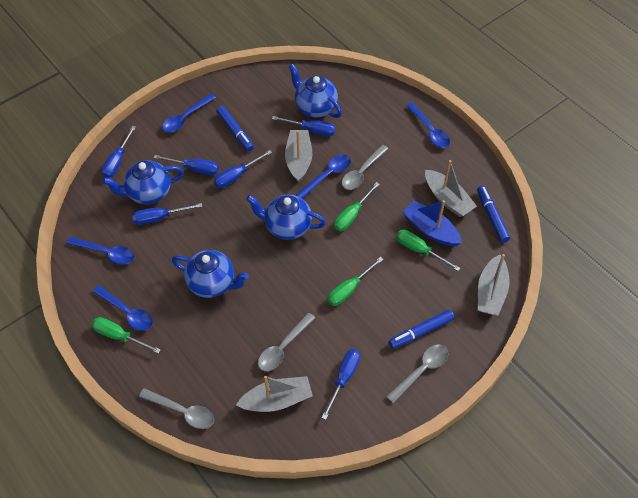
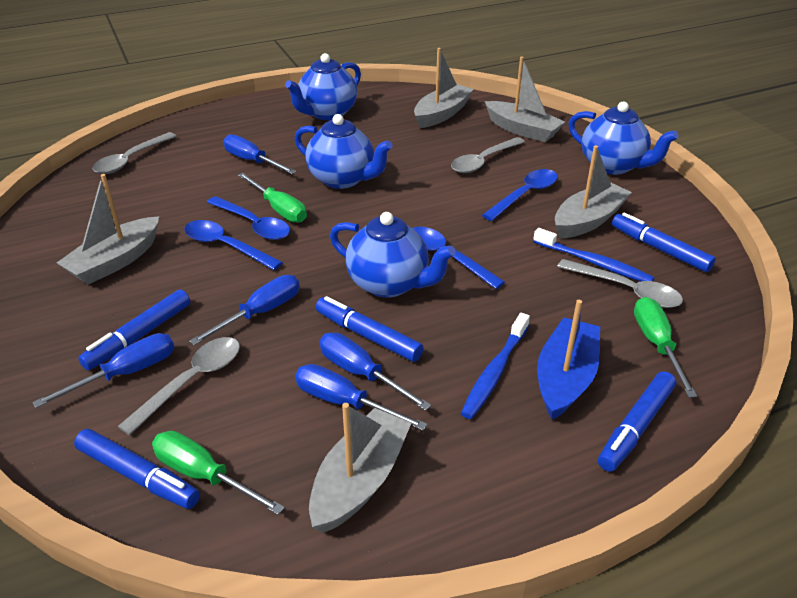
blue marker: [216,106,254,151] [389,310,454,349] [477,186,510,243] = 3 -> [74,429,200,509] [78,289,190,370] [315,296,424,362] [598,371,676,472] [612,213,716,272] = 5
blue screwdriver: [101,126,136,178] [132,203,202,225] [154,155,219,175] [214,150,272,188] [272,116,336,136] [322,349,360,420] = 6 -> [32,333,174,408] [189,275,300,345] [223,134,296,174] [295,364,428,431] [320,332,431,411] = 5
blue spoon: [66,237,135,264] [92,285,153,331] [162,94,216,132] [296,154,351,199] [406,103,450,148] = 5 -> [184,220,283,270] [207,196,290,240] [412,227,505,289] [482,169,558,221] = 4
blue toothbrush: none = 0 -> [461,313,530,419] [533,228,655,281] = 2
green screwdriver: [92,317,161,354] [328,257,384,306] [334,182,380,231] [396,230,460,271] = 4 -> [152,431,285,515] [238,173,307,223] [634,297,697,398] = 3
grey boat: [236,376,313,412] [285,130,312,183] [425,160,477,217] [478,254,510,316] = 4 -> [57,174,159,285] [309,403,411,533] [414,48,474,128] [485,56,565,142] [555,145,632,239] = 5

